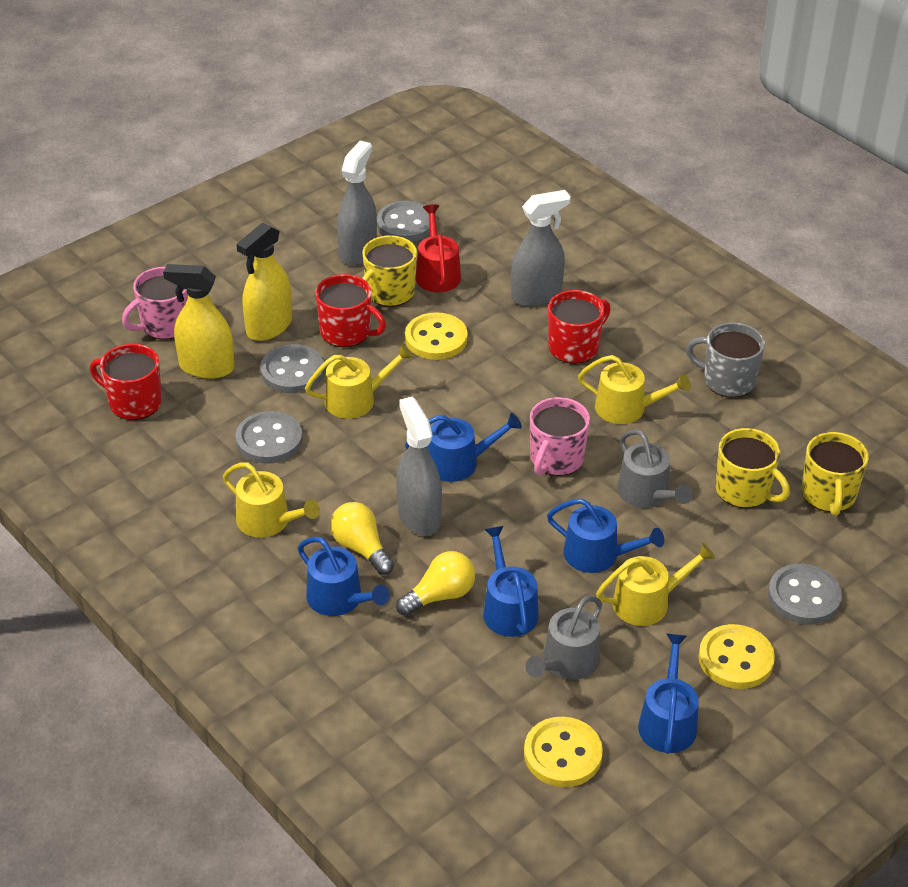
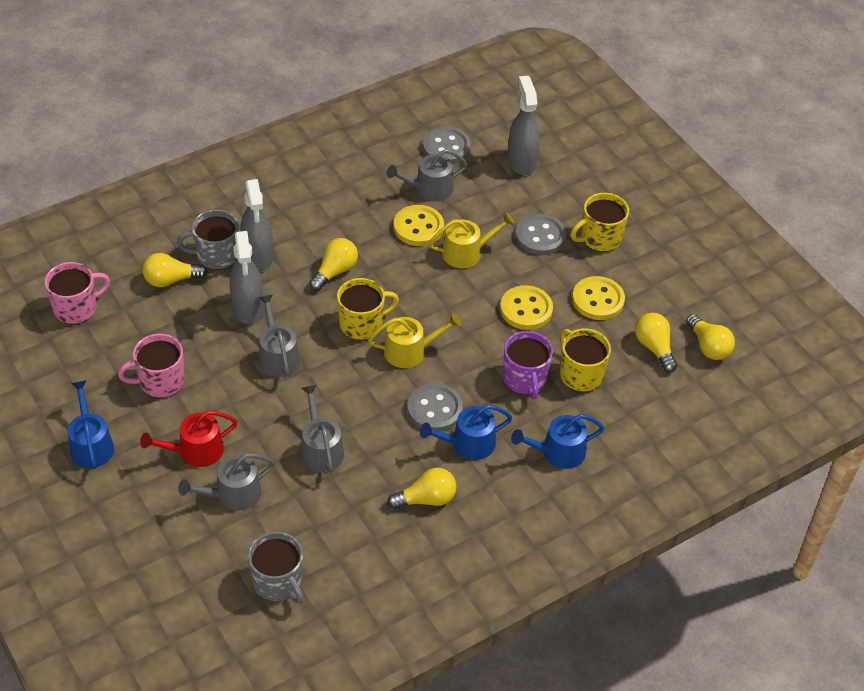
blue watering can: [298,537,390,616] [405,413,522,482] [483,526,539,637] [547,498,664,573] [638,634,699,754] = 5 -> [68,380,114,469] [420,405,512,460] [511,414,604,469] = 3
grey button: [236,411,303,464] [260,344,325,393] [377,201,430,242] [768,564,842,625] = 4 -> [407,383,463,432] [423,126,471,164] [515,214,566,255] = 3
grey mug: [686,322,765,398] = 1 -> [177,210,239,270] [248,532,304,604] = 2
grey watering can: [526,596,602,680] [617,429,692,508] = 2 -> [178,453,275,511] [258,294,300,377] [301,385,344,473] [387,149,467,201] = 4
purple mug: none = 0 -> [503,331,553,399] = 1
red mug: [90,344,162,420] [315,274,386,347] [548,290,611,364] = 3 -> none = 0
yellow light bulb: [330,502,394,575] [396,551,475,616] = 2 -> [143,253,207,287] [309,238,358,291] [387,468,457,509] [635,313,677,373] [686,314,735,360] = 5
yellow spray bottle: [163,264,234,379] [236,223,292,341] = 2 -> none = 0
yellow watering can: [223,463,320,538] [305,344,414,419] [578,355,691,424] [596,543,715,626] = 4 -> [368,313,461,368] [429,212,515,268] = 2

